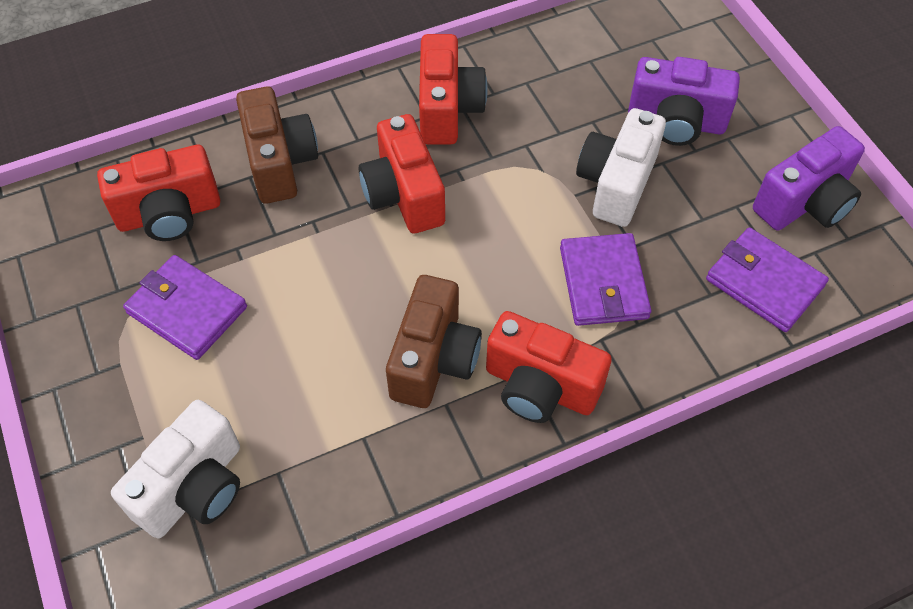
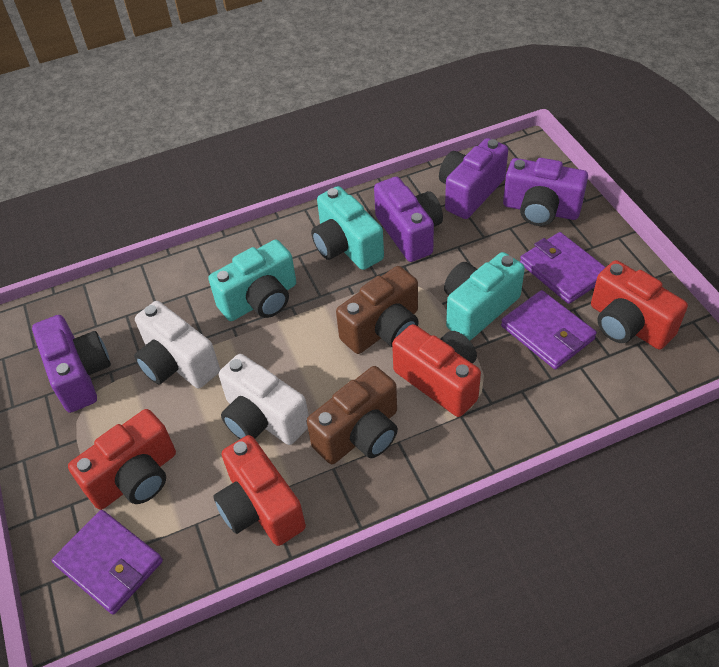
purple camera: [628,57,740,146] [753,126,865,230] = 2 -> [32,315,111,413] [374,176,443,262] [439,138,508,219] [503,158,588,226] = 4
turquoise camera: none = 0 -> [208,240,296,321] [311,186,384,270] [444,252,525,340] = 3

